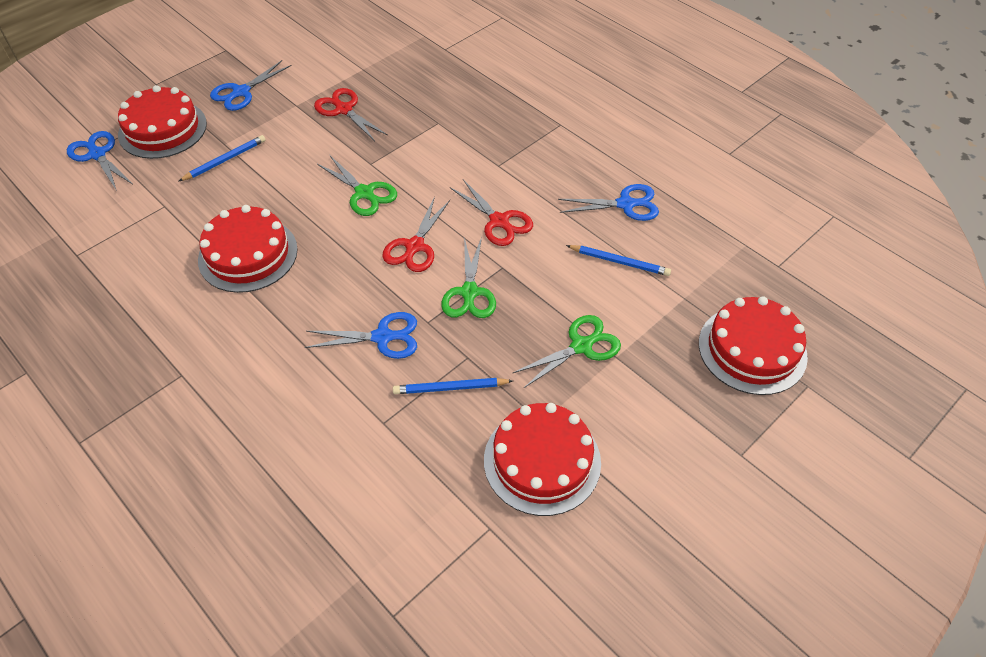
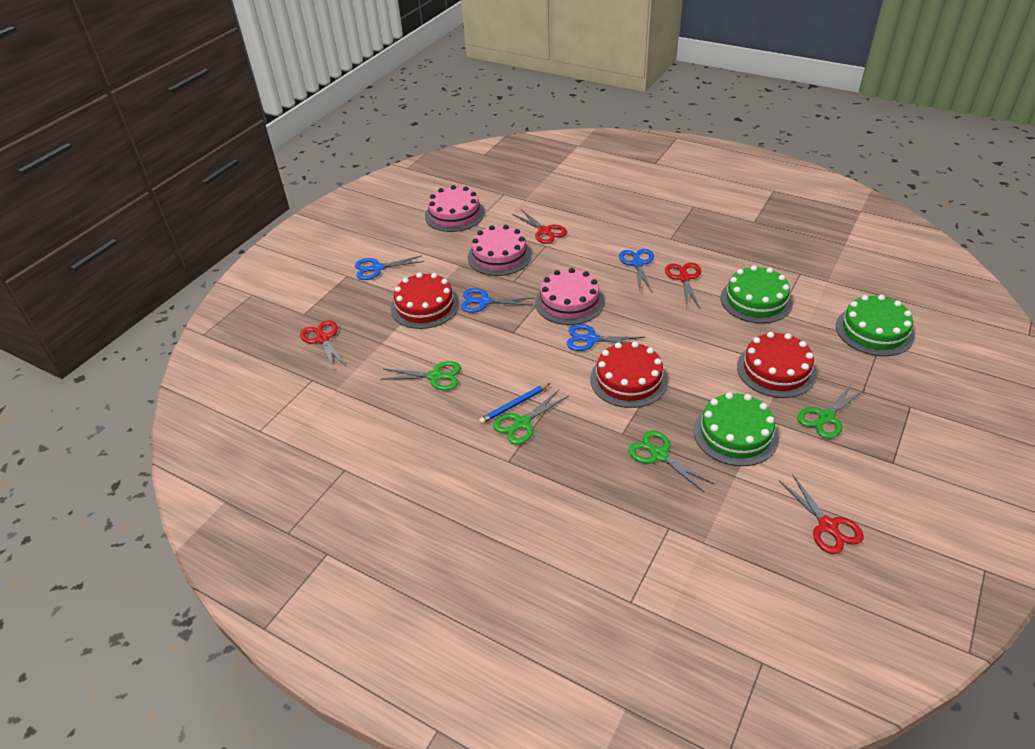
blue pencil: [179,135,266,181] [393,378,513,394] [566,245,671,276] = 3 -> [479,383,551,424] = 1
green cake: none = 0 -> [693,392,779,466] [720,265,793,323] [836,295,915,356] = 3
green scissors: [317,155,397,216] [441,237,496,318] [513,315,621,389] = 3 -> [380,361,461,391] [493,390,569,445] [628,430,714,493] [797,383,866,439] = 4
pink cake: none = 0 -> [425,185,485,232] [468,225,532,276] [535,268,605,325] = 3
red cake: [118,85,207,159] [198,205,298,293] [484,403,601,516] [699,296,808,395] = 4 -> [391,273,459,329] [590,342,668,408] [737,332,817,398] = 3
red scissors: [314,88,388,141] [382,196,450,272] [450,179,533,246] = 3 -> [300,320,347,371] [512,209,567,244] [665,263,701,309] [779,474,864,554] = 4

